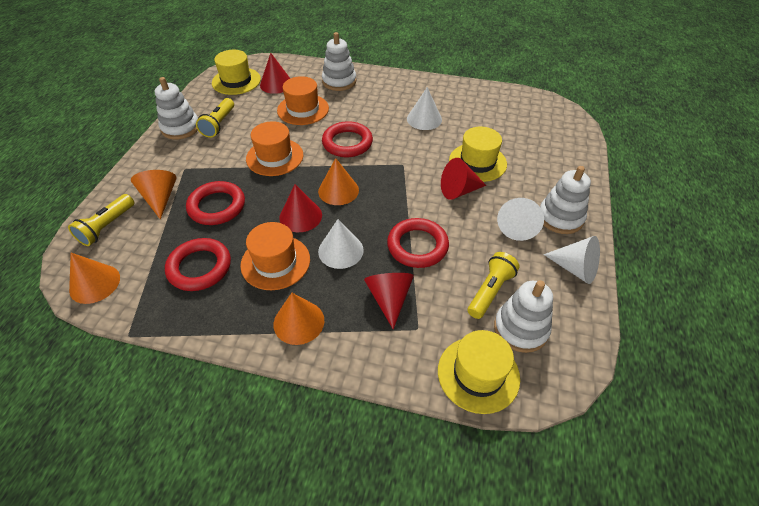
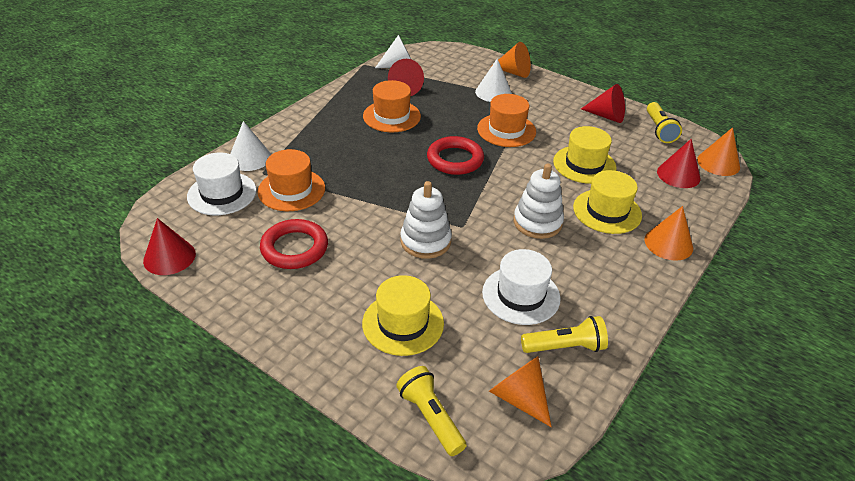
red ring: [165,238,231,291] [186,181,245,225] [322,121,373,157] [387,218,449,268] = 4 -> [260,219,328,269] [427,136,484,175] = 2
white cone: [318,219,364,269] [407,87,442,130] [497,198,544,241] [543,236,600,284] = 4 -> [230,121,271,171] [375,35,411,68] [475,58,512,102] = 3
white hat: none = 0 -> [187,153,256,215] [482,249,560,325] = 2
white stacking toy: [155,77,198,140] [322,32,356,91] [494,280,553,353] [540,166,591,234] = 4 -> [400,181,452,259] [513,163,564,239] = 2

